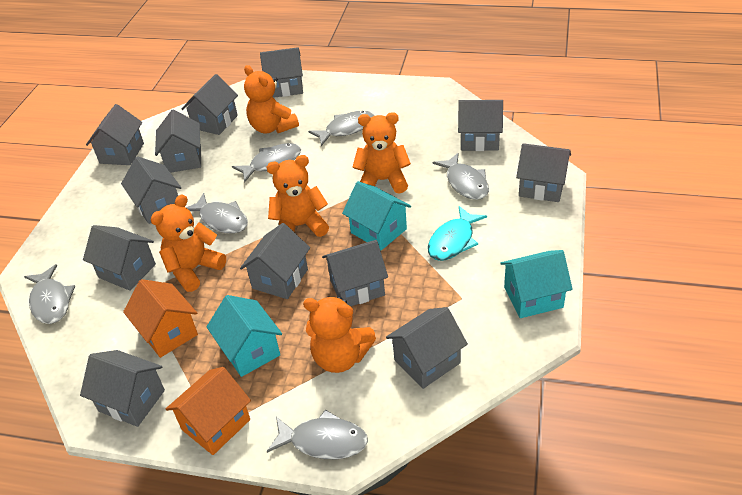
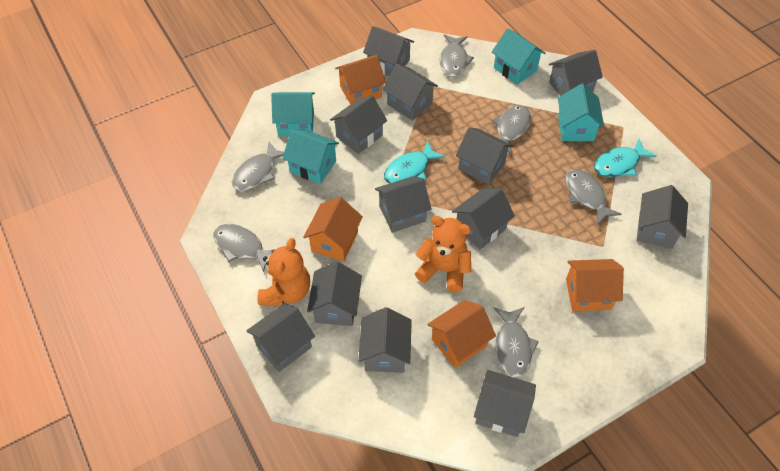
orange house: [123,279,198,358] [166,367,251,455] = 2 -> [303,197,363,262] [335,55,386,104] [427,300,496,368] [566,259,624,311] = 4
orange teddy bear: [151,194,226,292] [244,65,299,133] [267,155,329,237] [303,297,376,373] [353,112,411,194] = 5 -> [258,238,310,306] [415,216,471,293] = 2
turquoise fish: [428,206,487,261] = 1 -> [384,141,446,184] [594,139,657,177] = 2
turquoise house: [207,295,282,377] [342,181,411,250] [500,250,573,318] = 3 -> [271,92,315,136] [282,129,339,184] [492,28,545,85] [558,84,604,141] = 4

